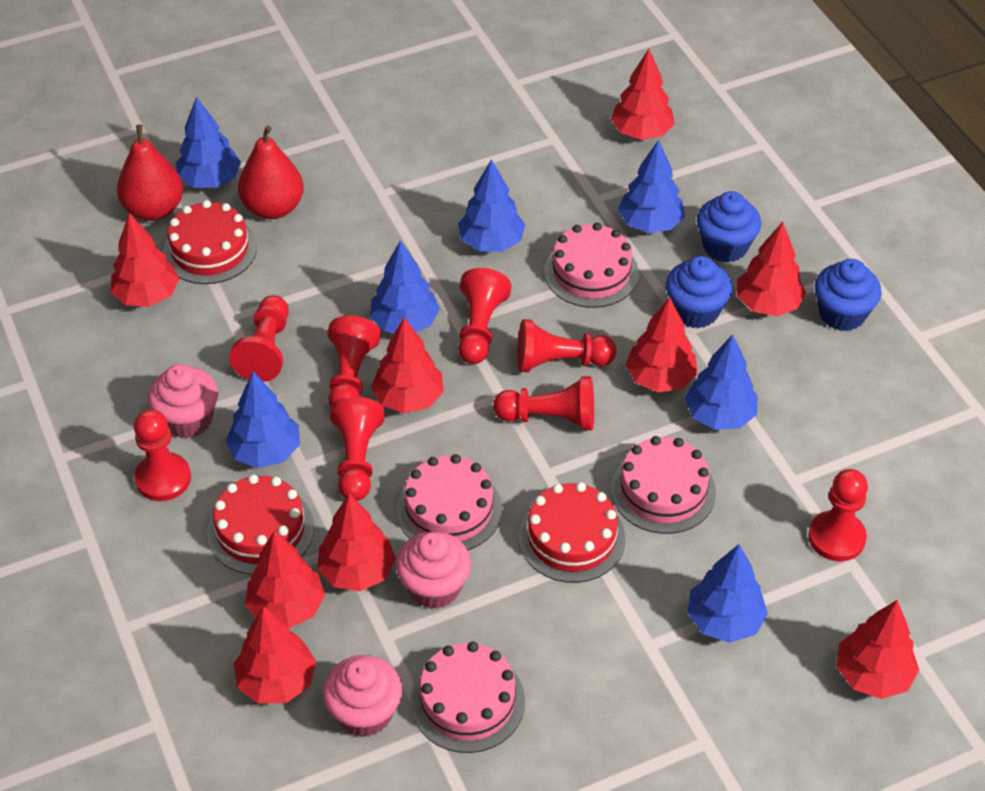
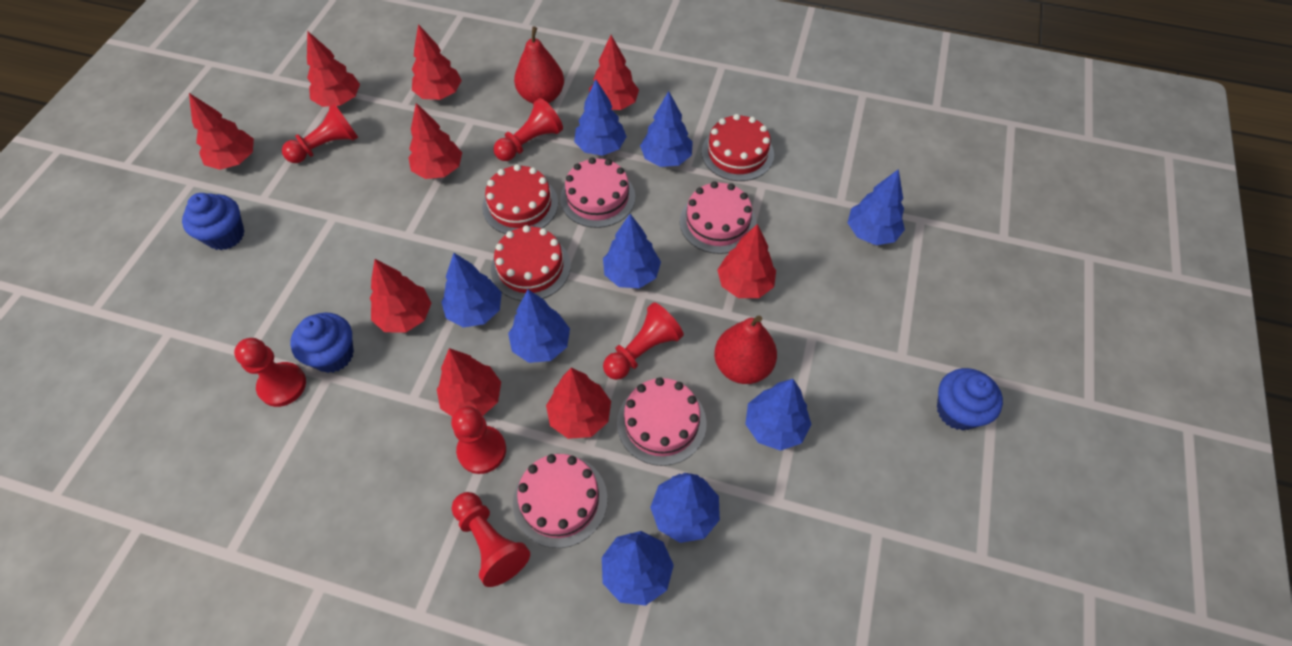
blue tree: [176,97,241,188] [226,372,300,468] [370,240,440,333] [458,159,525,252] [618,140,685,233] [685,334,758,430] [687,544,768,643] = 7 -> [441,253,502,328] [508,290,570,363] [574,80,627,156] [602,531,674,606] [603,214,661,288] [640,91,693,167] [650,473,720,543] [745,379,812,451] [848,169,905,245] = 9
pink cupcake: [148,364,218,439] [323,655,402,737] [396,531,471,609] = 3 -> none = 0
red pawn: [134,410,191,501] [229,295,289,382] [328,316,381,407] [330,397,385,501] [458,268,512,364] [493,376,594,430] [517,319,617,372] [808,469,868,561] = 8 -> [234,338,306,407] [282,103,358,163] [451,406,506,474] [451,492,530,587] [493,98,563,161] [603,302,684,380] = 6

